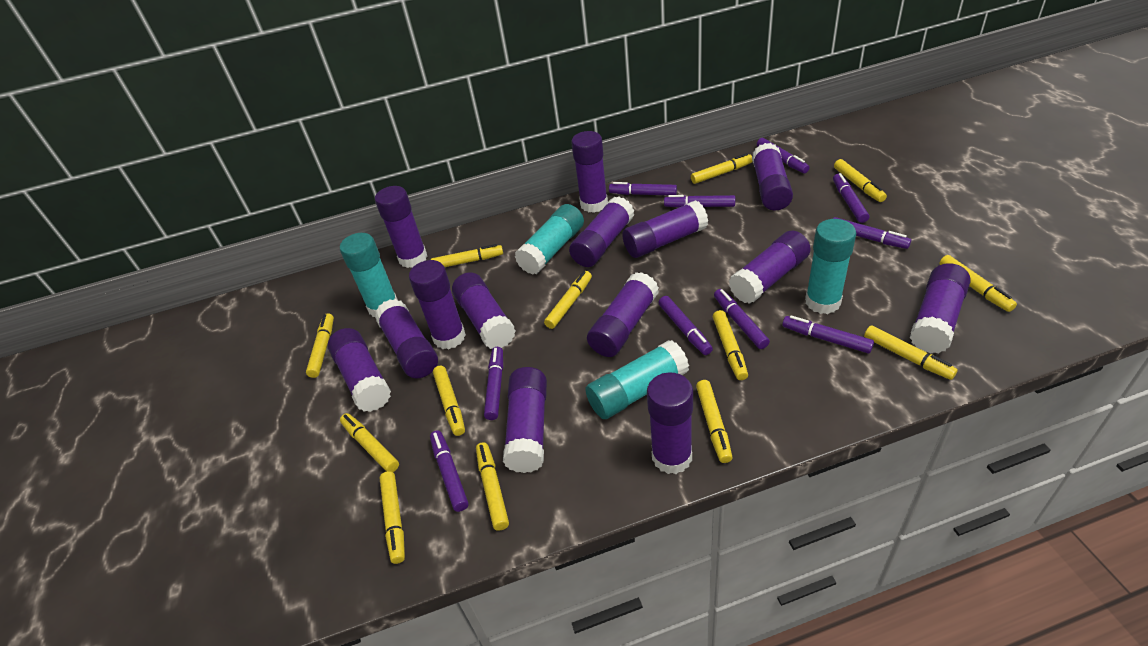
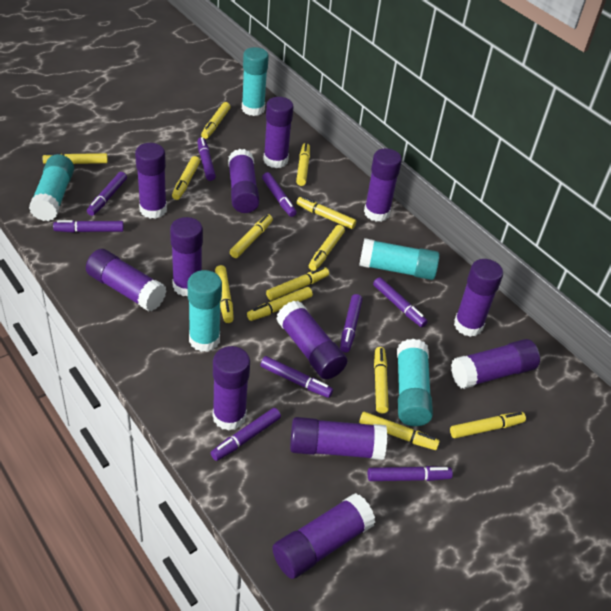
purple glue stick: [327,328,391,412] [375,186,427,268] [375,299,438,378] [409,260,466,349] [452,272,516,349] [503,367,547,473] [569,196,634,267] [571,131,608,213] [587,272,659,357] [622,200,708,258] [647,372,693,474] [729,231,811,304] [752,143,793,211] [910,263,971,353] = 14 -> [86,249,166,311] [135,143,167,219] [170,217,203,296] [213,346,250,431] [228,149,260,213] [263,97,294,168] [272,493,375,579] [276,301,347,379] [290,417,387,460] [364,148,402,222] [451,339,540,389] [454,259,503,337] = 12
purple marker: [430,431,468,512] [484,347,503,420] [609,182,677,195] [659,296,713,355] [664,195,735,207] [714,289,770,349] [757,138,810,173] [782,315,874,354] [833,173,869,223] [833,217,911,249] = 10 -> [53,220,124,233] [87,172,127,216] [197,137,216,181] [211,408,281,461] [260,356,333,398] [262,172,297,217] [340,294,362,353] [368,466,453,481] [373,277,428,327] = 9
turquoise glue stick: [340,233,398,317] [514,204,584,275] [585,340,689,419] [805,219,856,314] = 4 -> [29,154,74,221] [187,270,222,352] [242,47,269,116] [359,238,440,280] [397,339,433,426] = 5

